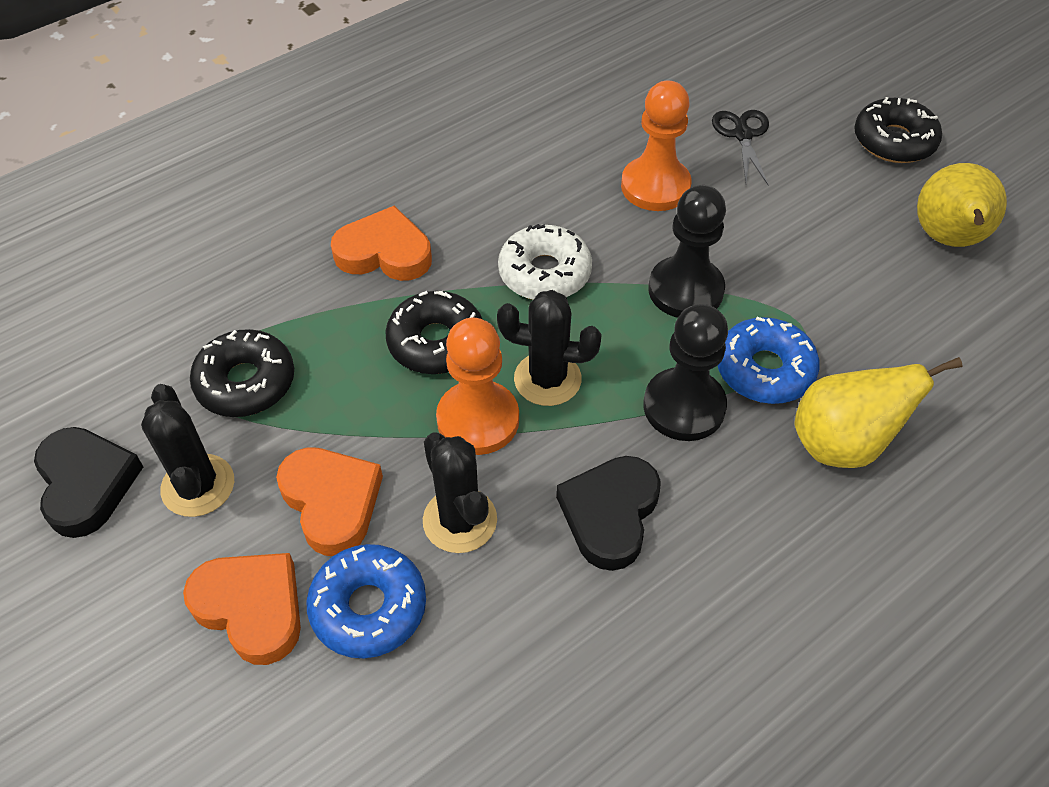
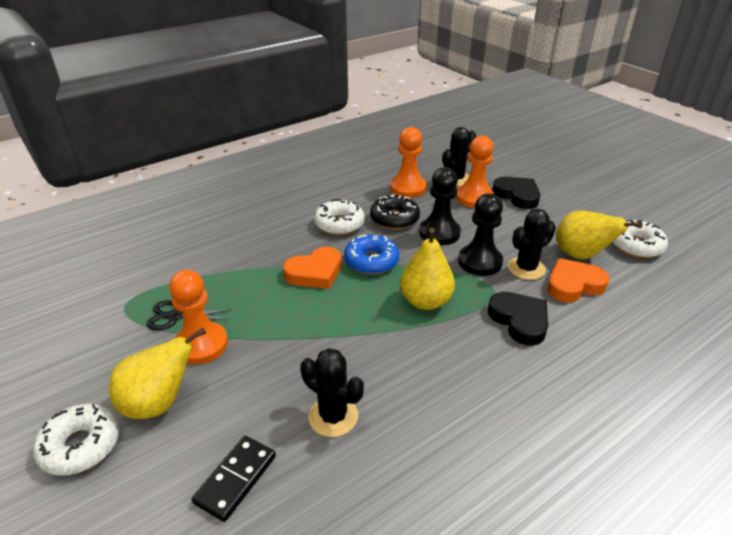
black domino: none = 0 -> [192,436,276,522] = 1
black donut: [190,329,294,417] [385,291,482,374] [854,97,942,163] = 3 -> [370,194,420,230] = 1
blue donut: [306,544,426,658] [718,317,820,404] = 2 -> [344,235,399,275] = 1
orange heart: [183,553,301,665] [276,447,383,556] [331,206,432,281] = 3 -> [283,247,342,289] [547,258,610,302] = 2
orange pawn: [436,318,519,455] [621,81,692,211] = 2 -> [169,270,228,364] [390,127,427,198] [456,136,494,208] = 3
white donut: [498,224,592,300] = 1 -> [33,404,119,476] [314,199,365,235] [613,220,668,258] = 3
yellow pear: [794,357,962,468] [917,163,1007,247] = 2 -> [109,328,206,419] [400,228,455,310] [556,211,643,259] = 3

